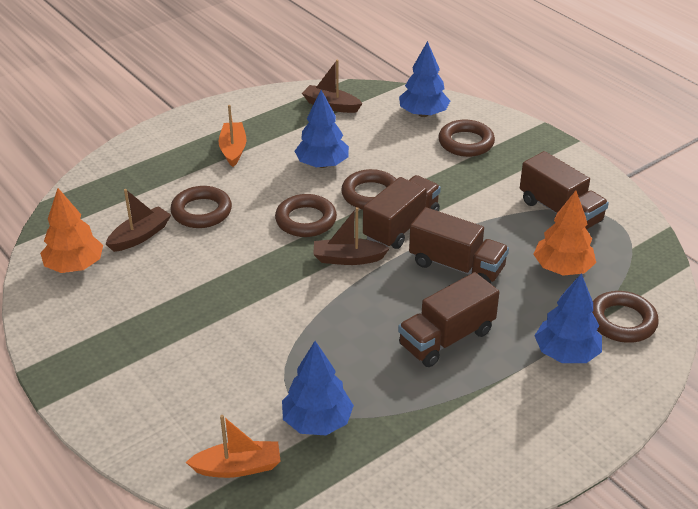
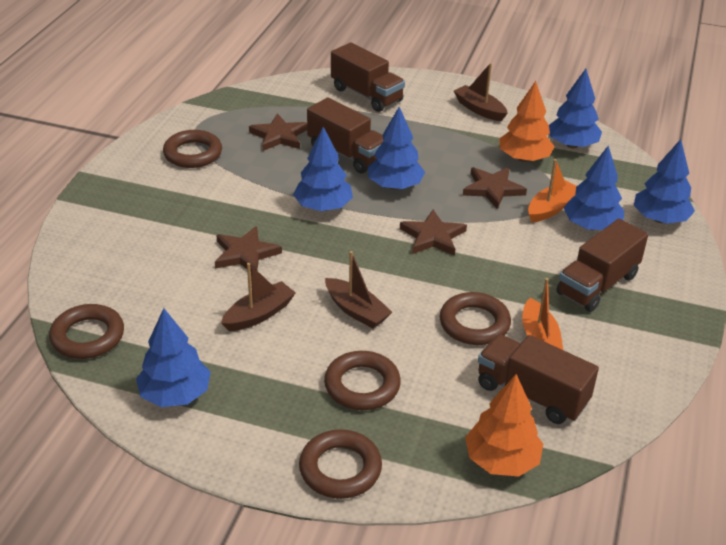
blue tree: [282,341,354,435] [295,90,349,168] [399,41,450,117] [534,273,602,363] = 4 -> [136,308,211,407] [293,127,353,211] [368,107,425,190] [549,69,602,148] [564,146,624,230] [634,139,695,224] = 6
brown star: none = 0 -> [215,226,282,270] [249,114,307,151] [400,210,467,256] [463,167,527,209] = 4

